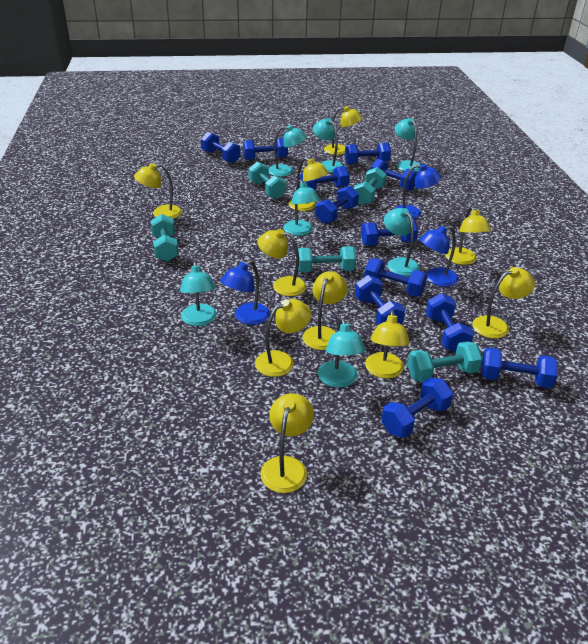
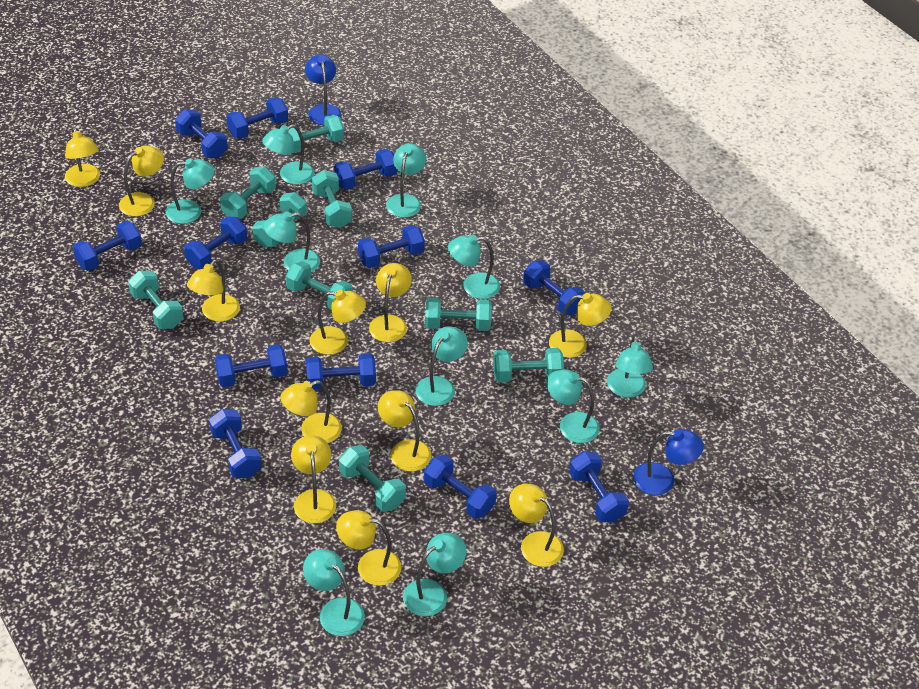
blue lamp: [220,260,270,325] [394,164,442,219] [419,226,459,287] = 3 -> [305,54,341,125] [633,429,704,495] = 2
turquoise dumbbell: [151,214,179,262] [248,162,286,199] [298,246,356,272] [354,167,387,205] [407,341,483,383] = 5 -> [128,271,184,329] [220,166,276,219] [253,192,307,247] [286,261,352,309] [287,115,344,153] [312,170,352,228] [339,445,406,512] [425,298,492,331] [493,348,564,383] = 9
turquoise lamp: [180,261,217,326] [269,125,307,177] [283,180,320,236] [313,118,343,172] [318,318,366,388] [384,208,420,276] [395,118,420,172] = 7 -> [165,158,215,224] [262,124,314,185] [263,211,320,272] [303,549,365,636] [386,143,426,218] [403,533,467,616] [416,326,468,406] [448,234,500,299] [546,369,600,443] [607,336,653,398] = 10
yellow lamp: [134,163,182,219] [255,299,311,377] [257,229,306,296] [260,393,314,493] [289,157,329,211] [302,271,348,350] [324,106,362,155] [365,310,410,378] [445,207,491,265] [472,267,535,338] = 10 -> [65,127,100,187] [119,145,164,216] [187,259,240,322] [280,380,342,443] [291,435,336,523] [310,290,366,355] [336,510,402,586] [369,263,412,342] [378,390,431,472] [509,484,564,567] [549,293,612,358] = 11

